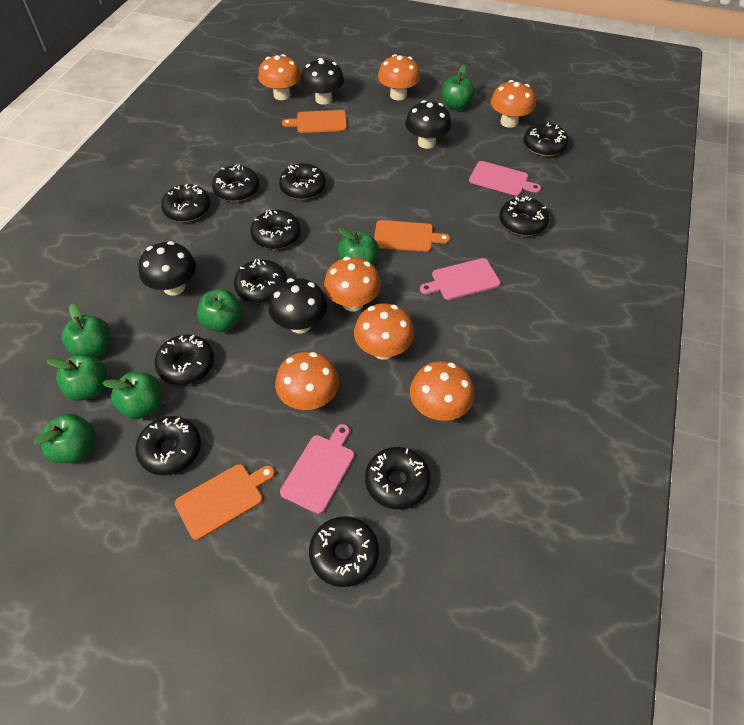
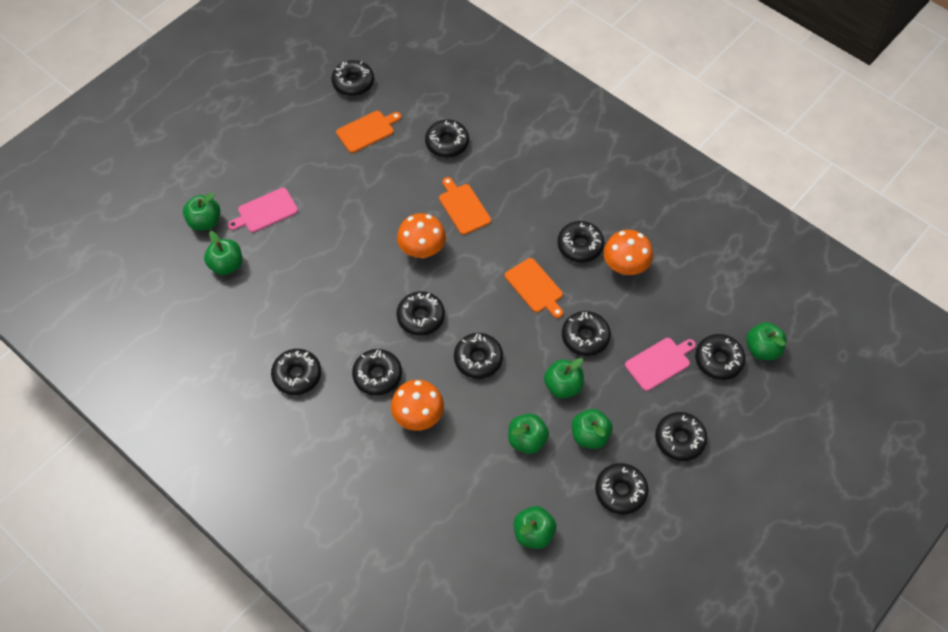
black mushroom: [138,241,196,296] [269,278,327,333] [301,58,344,105] [405,100,451,149] = 4 -> none = 0
orange mushroom: [258,54,301,100] [275,352,339,410] [324,257,381,311] [354,303,414,360] [378,54,421,100] [410,361,474,421] [491,80,536,128] = 7 -> [391,380,444,431] [397,213,446,258] [604,230,653,275] = 3
pink cutting board: [280,424,354,514] [420,258,501,300] [469,161,541,196] = 3 -> [228,188,298,232] [625,338,696,391] = 2

